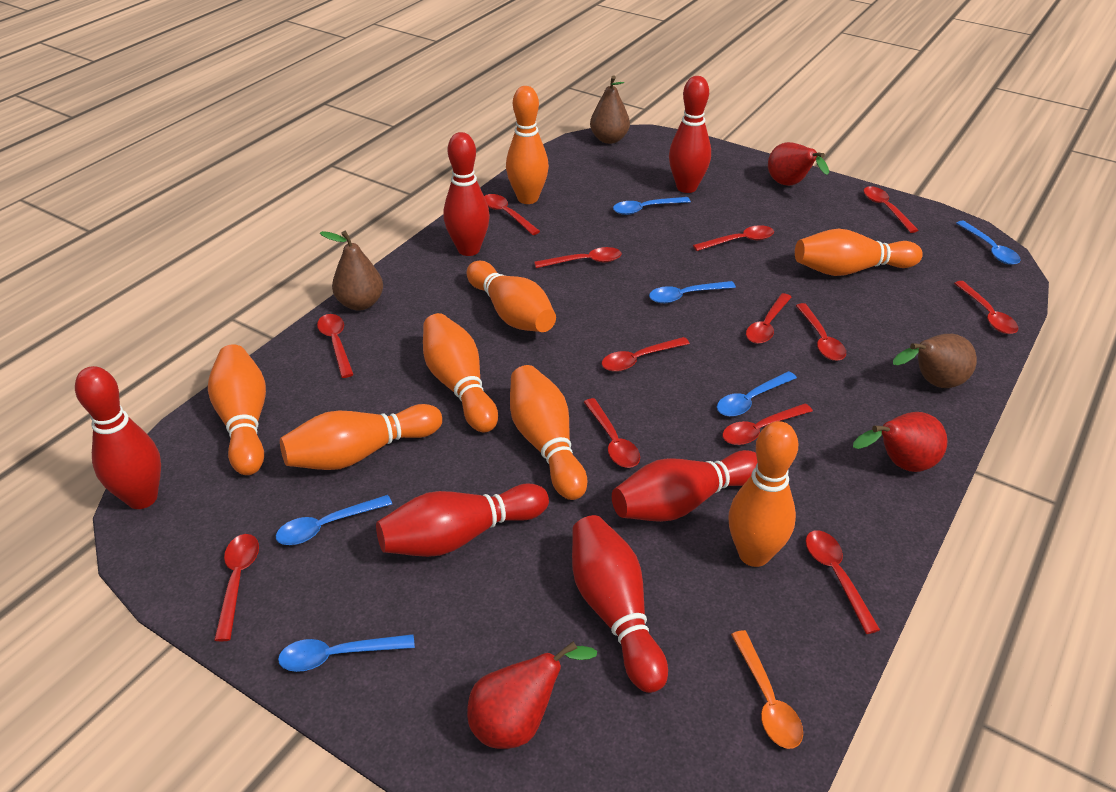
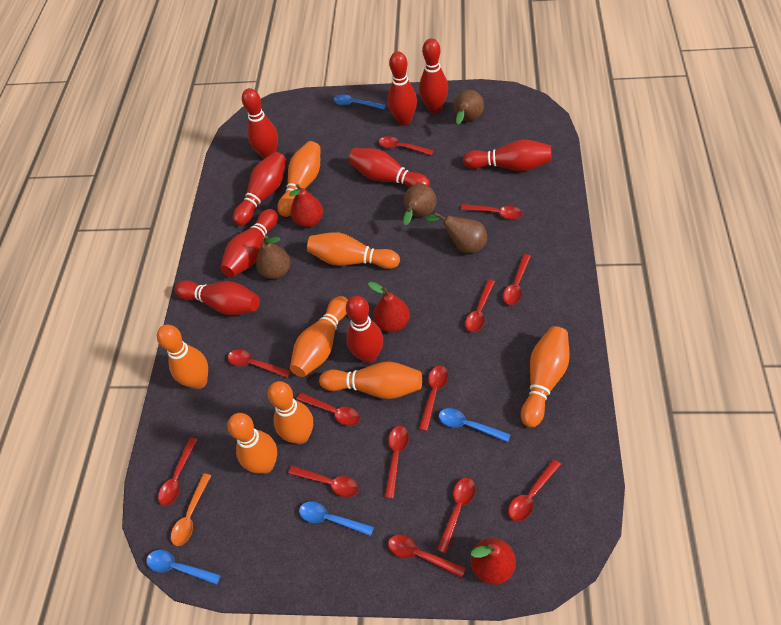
blue spoon: [276,495,392,545] [278,634,415,672] [613,197,691,215] [649,281,736,303] [717,371,797,417] [956,221,1021,265] = 6 -> [146,550,221,585] [299,501,374,536] [334,95,386,109] [439,408,511,442] = 4
brown pear: [320,231,383,311] [590,75,630,144] [893,334,977,388] = 3 -> [256,235,290,279] [403,184,436,225] [426,213,487,253] [454,90,484,124] = 4
red bowling pin: [75,366,161,509] [376,483,549,557] [443,132,490,256] [572,515,668,693] [612,450,757,522] [669,76,711,193] = 6 -> [175,280,260,315] [220,209,278,277] [233,152,286,226] [242,88,278,159] [346,296,383,363] [349,148,430,188] [388,51,417,126] [419,38,448,113] [463,139,551,171] = 9

